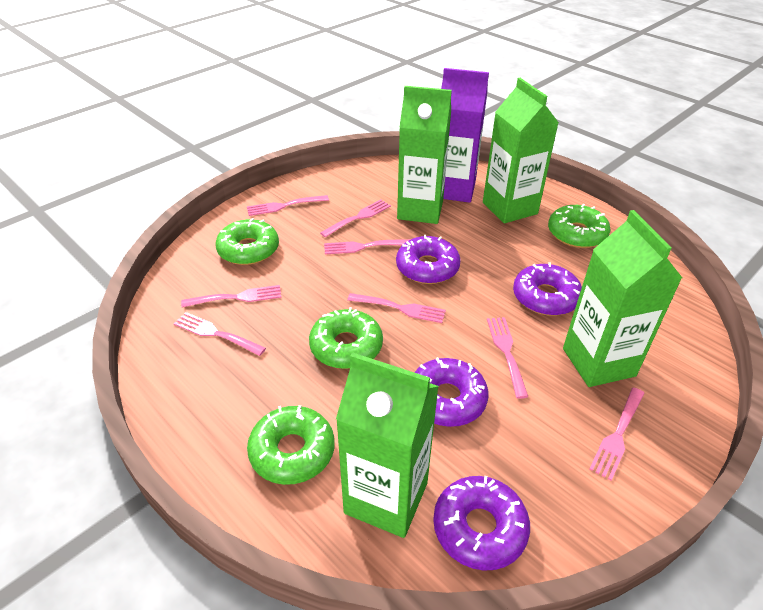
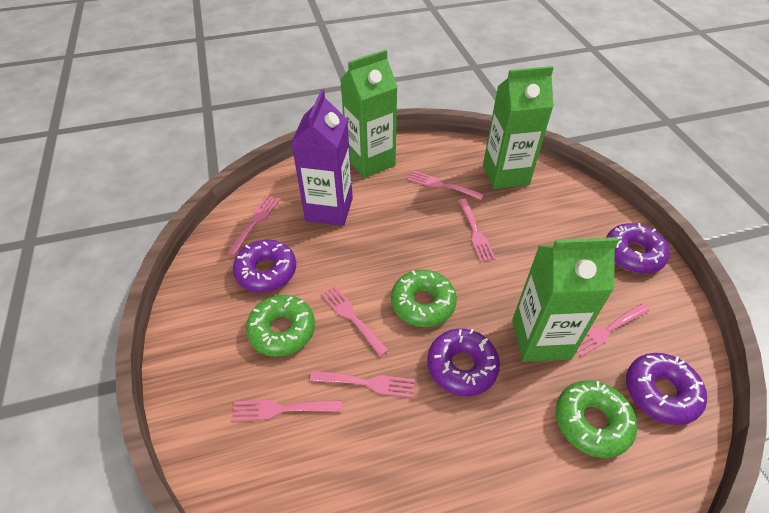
green carton: [336,352,439,538] [397,86,452,224] [483,78,559,223] [563,210,682,387] = 4 -> [340,50,398,178] [483,66,554,189] [512,237,619,362] = 3
green donut: [215,218,279,265] [247,405,335,485] [309,307,383,369] [548,204,611,248] = 4 -> [246,295,315,357] [391,269,457,327] [556,380,637,458] = 3
pink fork: [174,312,266,356] [181,285,281,307] [247,195,329,216] [320,199,391,238] [324,239,411,254] [347,293,446,323] [487,317,528,399] [589,387,645,481] = 8 -> [227,196,279,255] [232,400,341,421] [310,370,415,398] [321,286,389,357] [408,171,484,200] [458,199,495,262] [576,304,649,357] = 7

